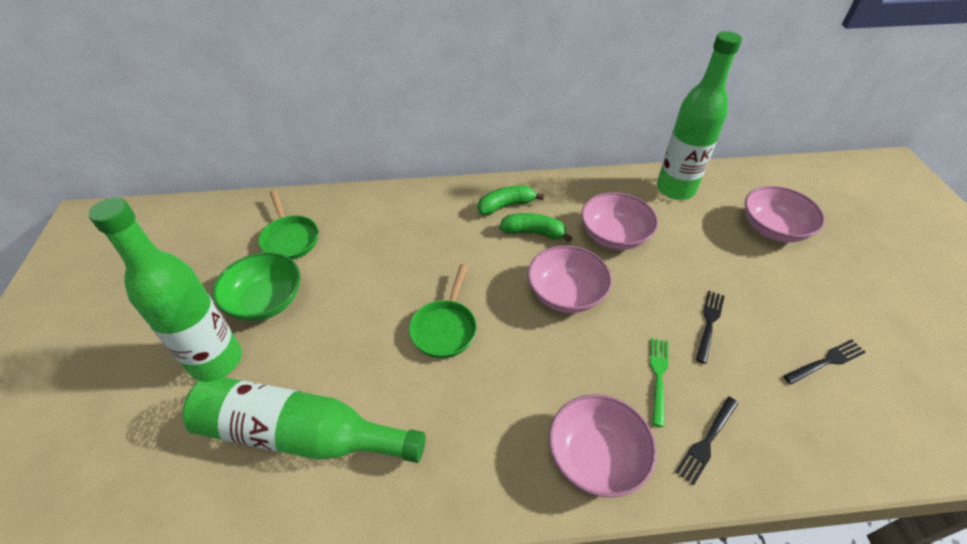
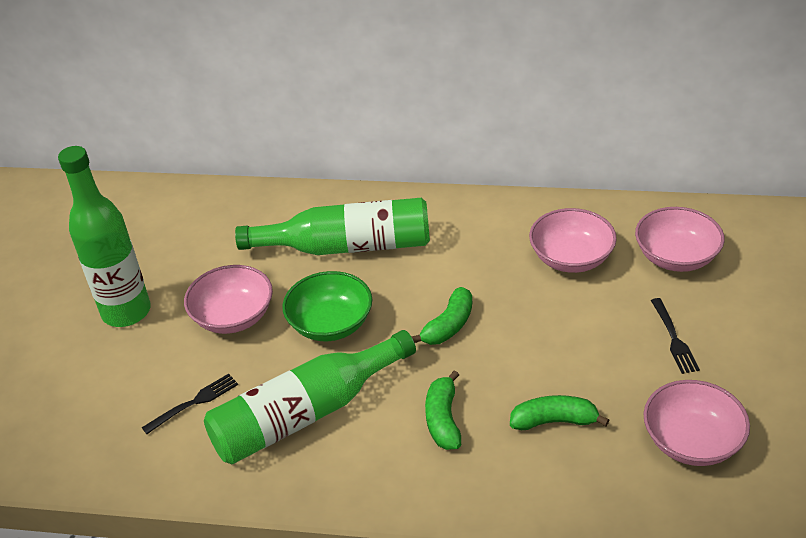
black fork: [676,397,739,485] [696,291,724,364] [783,339,866,385] = 3 -> [142,374,238,434] [651,298,700,374] = 2
green banana: [478,186,544,215] [499,213,572,242] = 2 -> [411,287,472,345] [425,370,461,450] [510,395,609,430] = 3
green fork: [650,338,668,427] = 1 -> none = 0
green pan: [258,190,318,260] [409,264,477,358] = 2 -> none = 0

